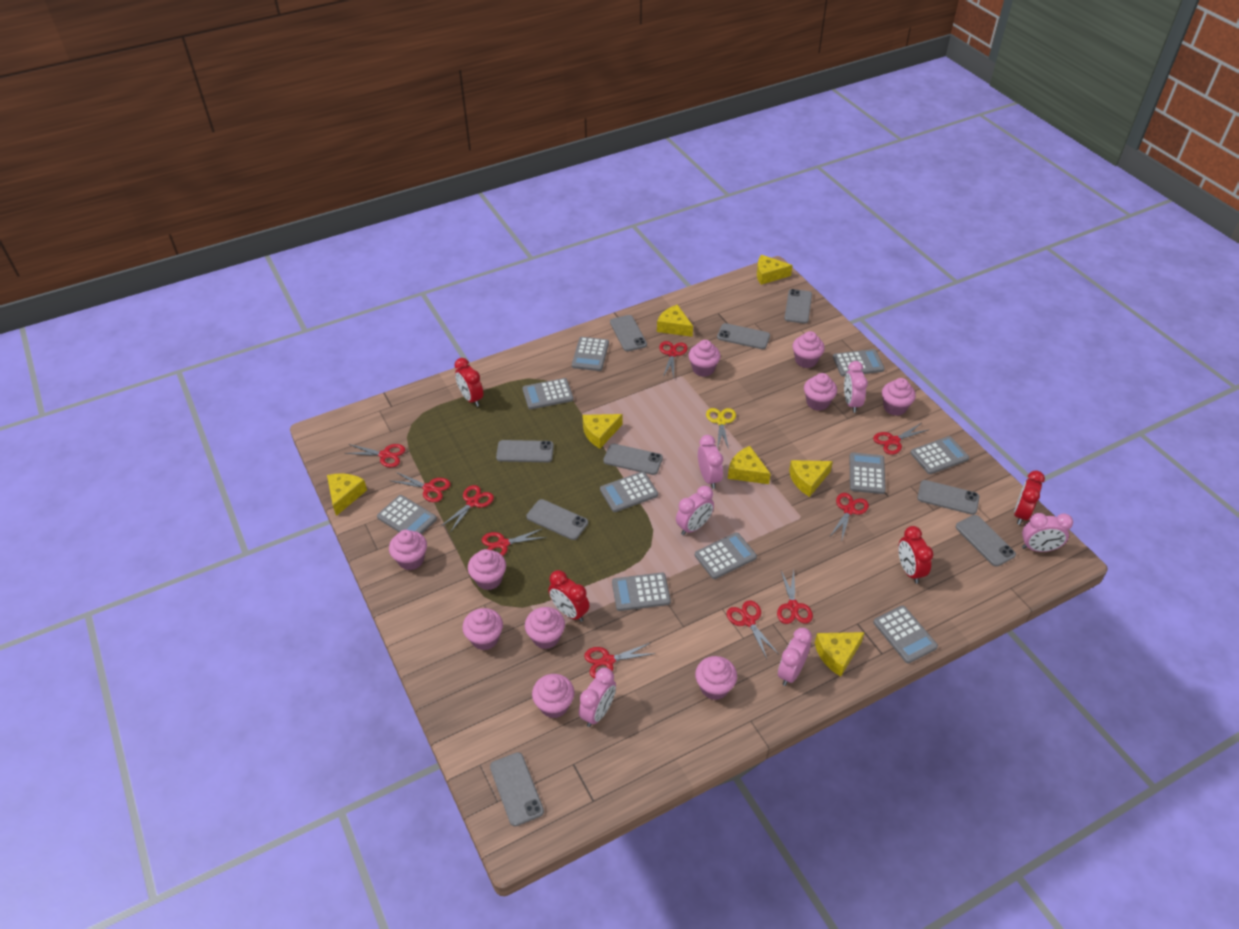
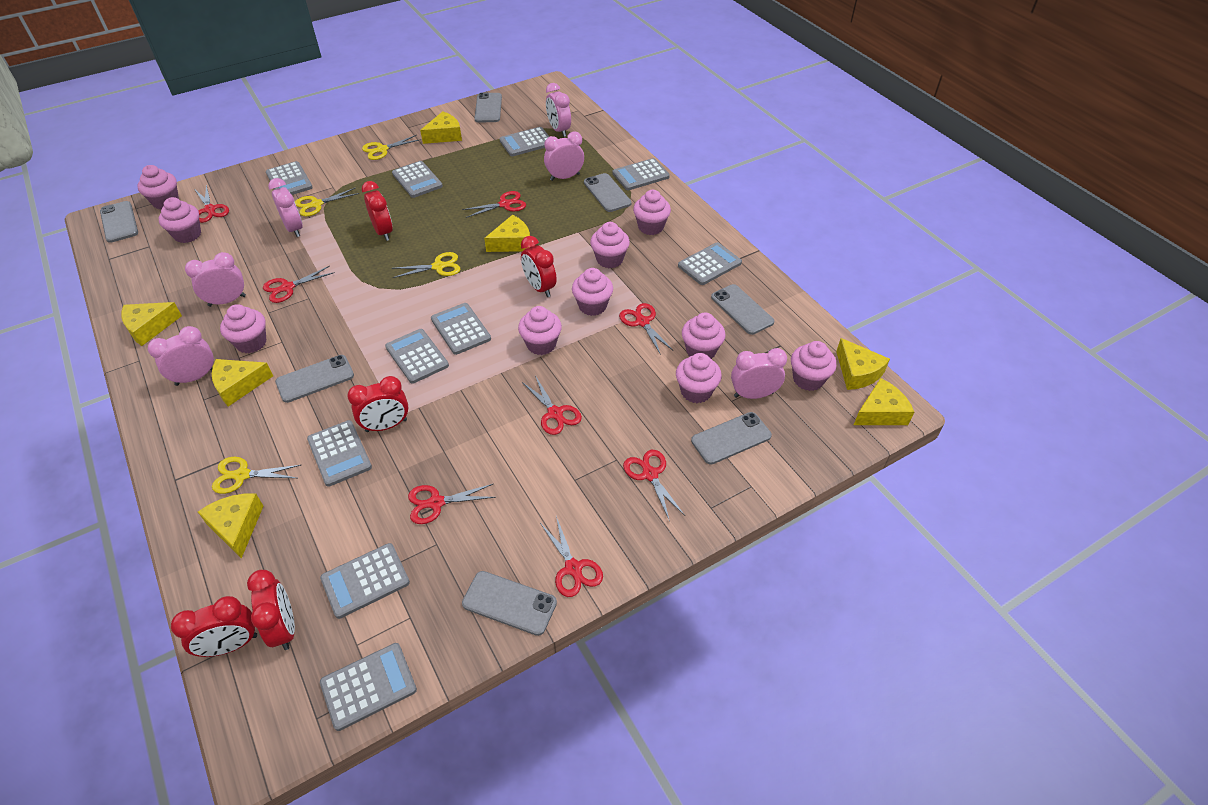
grey phone: [490,752,544,826] [496,440,554,462] [526,499,588,540] [603,444,663,475] [610,315,647,351] [717,323,770,349] [784,289,812,324] [917,480,979,515] [955,515,1016,566] = 9 -> [100,201,138,243] [275,355,354,403] [462,571,557,636] [474,93,502,123] [584,173,632,212] [691,412,772,465] [711,284,774,335] = 7
red clock: [455,358,483,407] [548,570,589,622] [898,526,933,583] [1014,470,1045,525] = 4 -> [171,596,257,657] [247,570,295,650] [347,376,409,432] [362,181,393,241] [521,236,557,297] = 5
red scissors: [345,444,405,467] [391,472,451,502] [440,485,494,533] [482,528,547,556] [584,643,656,678] [659,341,688,378] [726,601,778,659] [777,570,813,624] [830,493,869,542] [873,423,930,455] = 10 -> [195,185,229,223] [263,266,335,303] [408,484,496,524] [462,191,526,218] [522,375,582,435] [540,516,603,597] [619,303,674,355] [623,450,685,522] = 8
yellow scissors: [706,408,736,449] = 1 -> [212,457,301,494] [295,188,359,216] [362,135,421,160] [391,252,460,278] = 4

